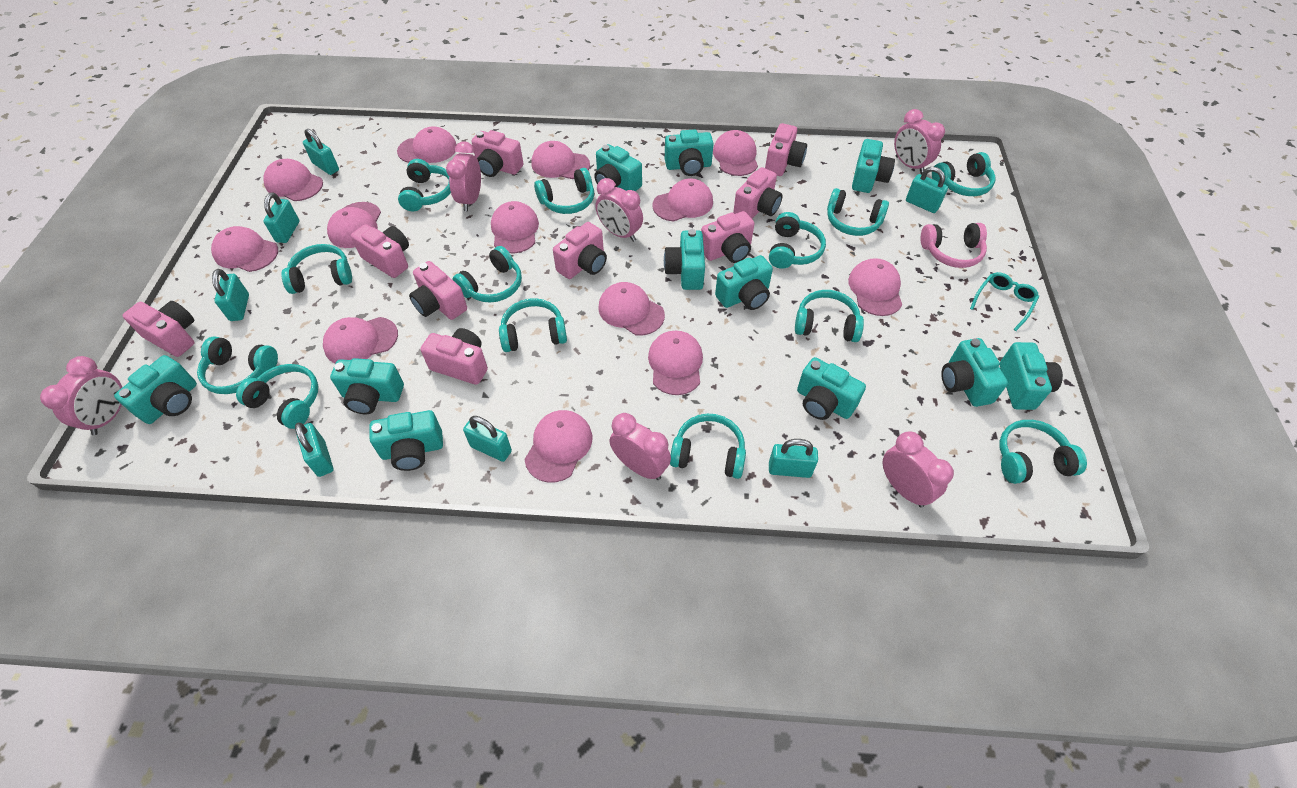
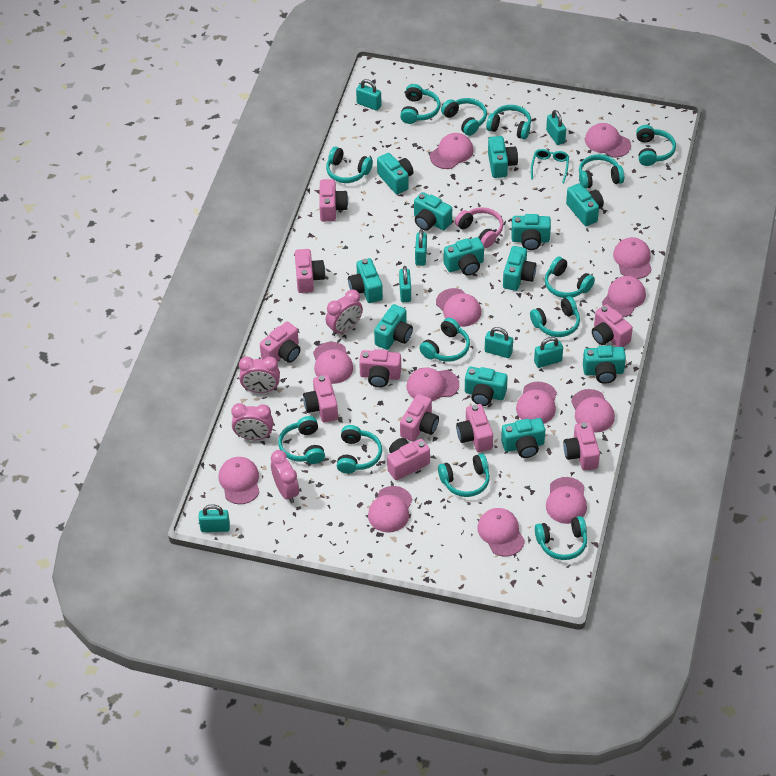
pink camera: [123,301,194,357] [351,224,409,278] [409,261,467,320] [420,328,488,385] [472,130,523,177] [553,222,607,279] [701,211,754,263] [733,167,783,219] [765,123,807,176] = 9 -> [260,322,300,363] [295,249,325,293] [303,375,338,423] [319,179,348,222] [359,349,401,387] [387,438,430,480] [400,394,439,442] [456,404,493,452] [563,422,600,471] [592,304,633,347] = 10
pink clock: [40,356,122,435] [446,141,481,211] [596,178,643,242] [609,413,671,480] [883,432,954,508] [894,109,945,174] = 6 -> [231,403,273,440] [239,357,280,393] [271,450,299,503] [326,290,363,336] = 4
turquoise camera: [114,355,197,424] [330,358,404,414] [370,410,443,471] [594,144,642,191] [664,229,705,290] [665,129,714,176] [715,255,773,310] [797,357,866,420] [852,139,895,193] [941,338,1008,407] [1000,342,1063,410] = 11 -> [348,258,383,303] [374,304,413,350] [377,153,413,195] [414,192,452,231] [444,237,484,276] [465,367,508,406] [488,136,518,178] [501,418,545,458] [503,246,536,291] [511,214,551,250] [566,183,604,226] [583,346,626,384] = 12

